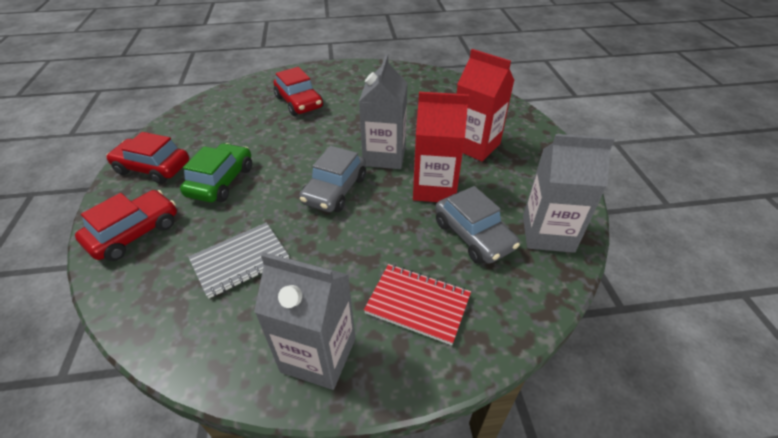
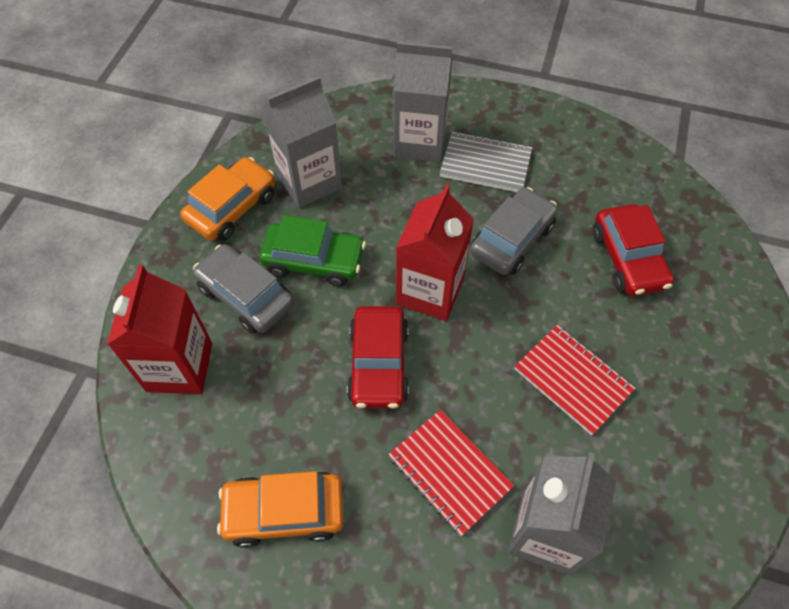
orange car: none = 0 -> [180,157,275,241] [217,471,344,548] = 2
red car: [75,190,177,261] [106,132,189,184] [274,67,323,116] = 3 -> [347,306,409,409] [593,204,674,296] = 2
red notebook: [364,264,471,345] = 1 -> [388,410,514,536] [515,325,635,435] = 2

